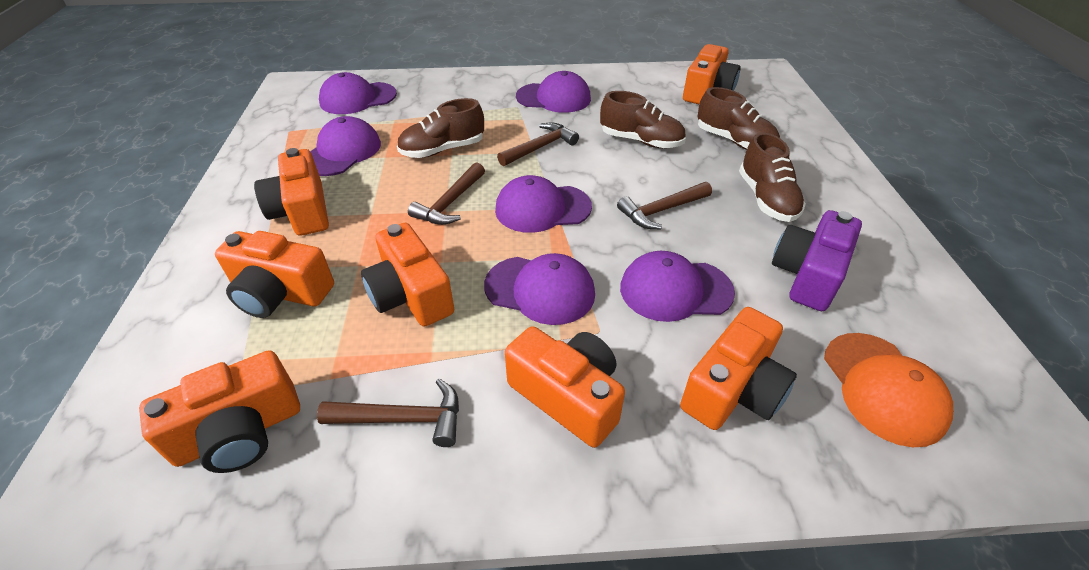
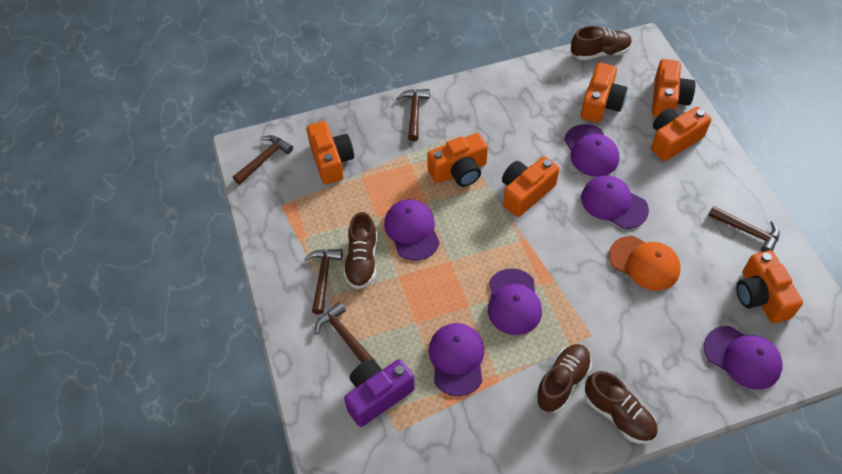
brown hammer: [317,379,459,447] [408,162,485,225] [497,123,579,166] [617,182,712,229] = 4 -> [233,135,293,185] [304,249,343,315] [315,302,374,363] [397,89,430,141] [708,206,780,252] = 5

